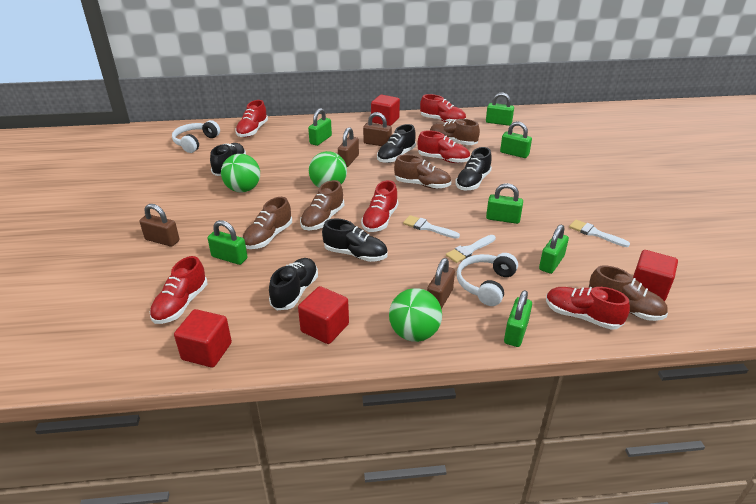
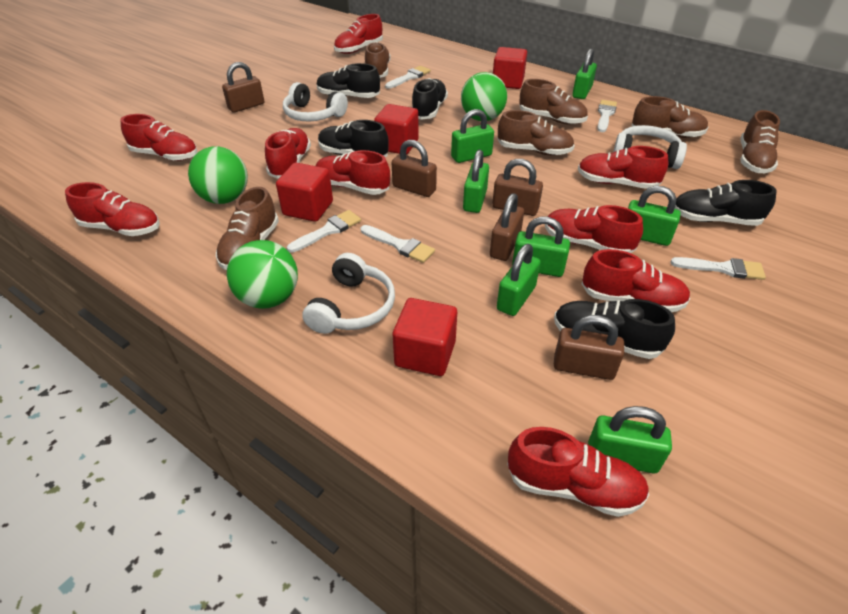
brown padlock: [140,204,179,247] [338,127,359,167] [363,112,392,146] [427,258,455,309] = 4 -> [222,62,264,113] [392,140,437,197] [490,193,524,261] [492,159,543,216] [554,315,624,380] = 5
brown shoe: [242,197,292,249] [300,180,344,230] [394,154,451,189] [430,119,480,145] [588,265,668,321] = 5 -> [216,187,279,270] [365,42,390,78] [497,110,575,155] [519,79,588,124] [631,96,708,138] [740,110,780,173] = 6
red shoe: [150,256,207,324] [235,100,268,137] [361,180,398,232] [418,130,470,163] [420,94,466,122] [546,287,630,330] = 6 -> [65,182,160,236] [120,114,197,161] [265,128,311,179] [316,150,390,195] [334,14,383,54] [507,427,649,517] [545,205,643,253] [578,146,668,189] [582,249,691,312] = 9
white brush: [403,215,460,239] [446,235,496,263] [569,220,630,247] = 3 -> [287,210,361,253] [360,225,435,263] [385,66,431,89] [597,100,617,132] [670,257,766,280] = 5
white headphones: [172,120,220,153] [457,253,518,306] = 2 -> [283,82,348,122] [302,253,395,334] [613,125,687,169] = 3

